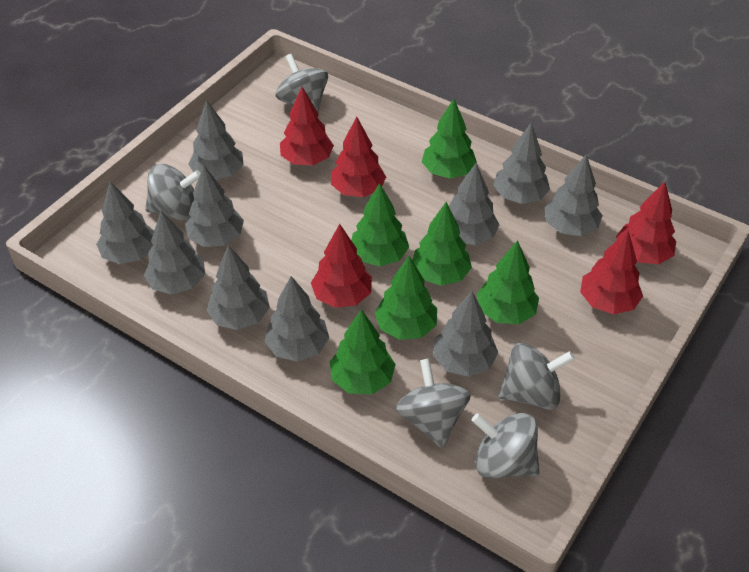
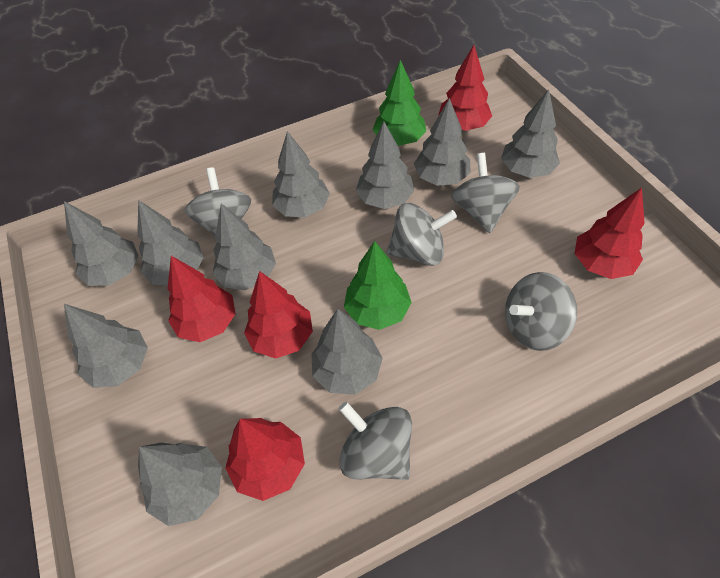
green tree: [330,309,396,394] [351,183,409,266] [375,256,437,340] [412,202,472,286] [422,99,477,179] [476,240,539,324] = 6 -> [344,241,411,330] [372,60,426,146] = 2

